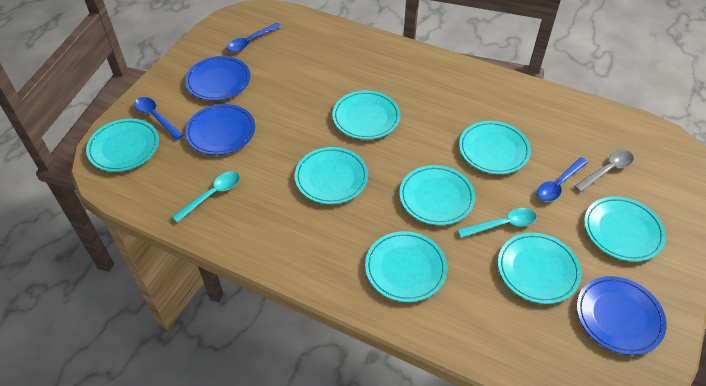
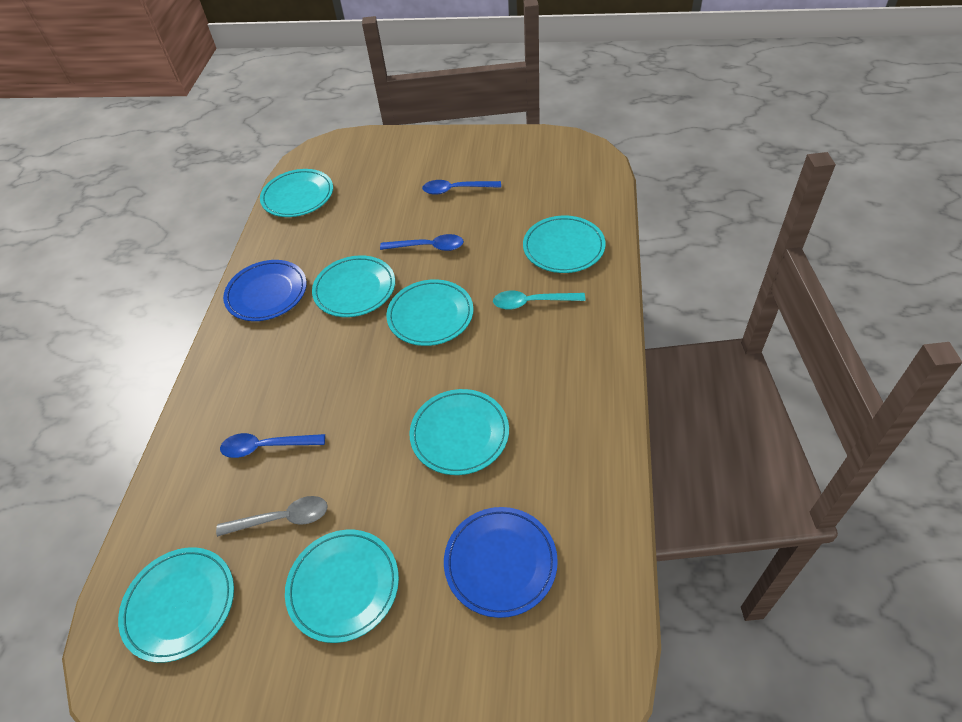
blue plate: [185,56,251,101] [185,104,255,155] [577,276,667,355] = 3 -> [223,260,307,321] [444,507,558,618] = 2
turquoise plate: [86,119,159,172] [295,147,368,204] [332,90,401,140] [365,231,447,302] [399,165,475,225] [459,121,531,174] [498,233,582,304] [584,196,666,262] = 8 -> [118,547,234,663] [260,169,333,217] [285,530,399,643] [312,255,395,317] [386,279,474,346] [409,389,509,475] [523,216,606,273] = 7
turquoise spoon: [172,171,240,222] [457,208,537,238] = 2 -> [493,291,586,310] = 1

